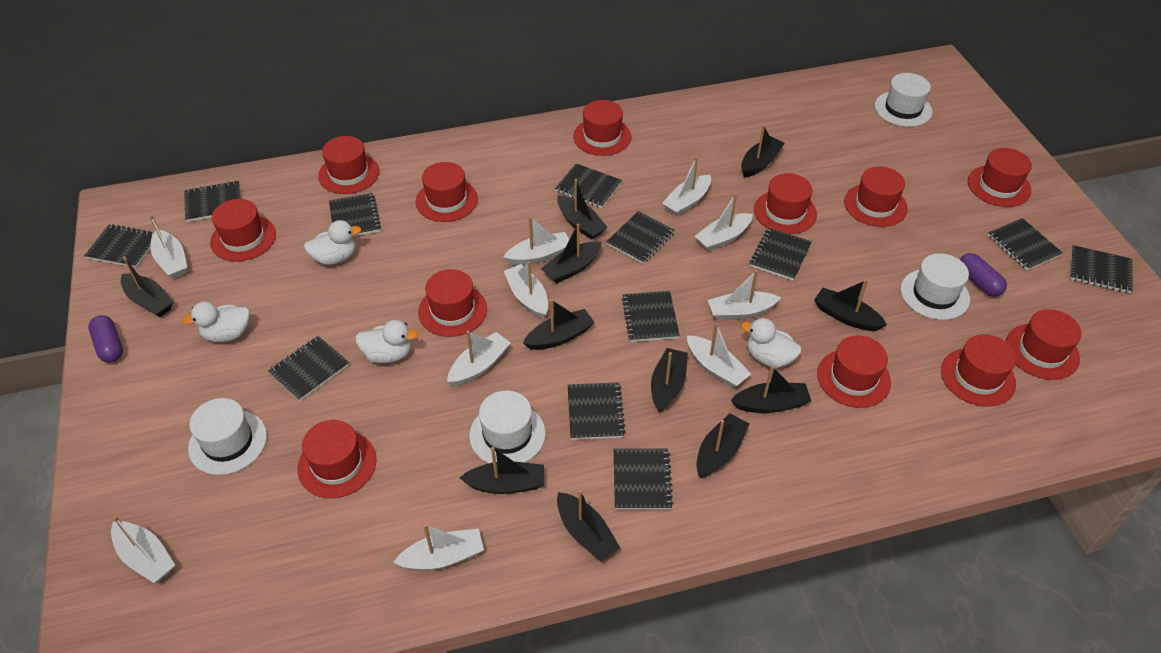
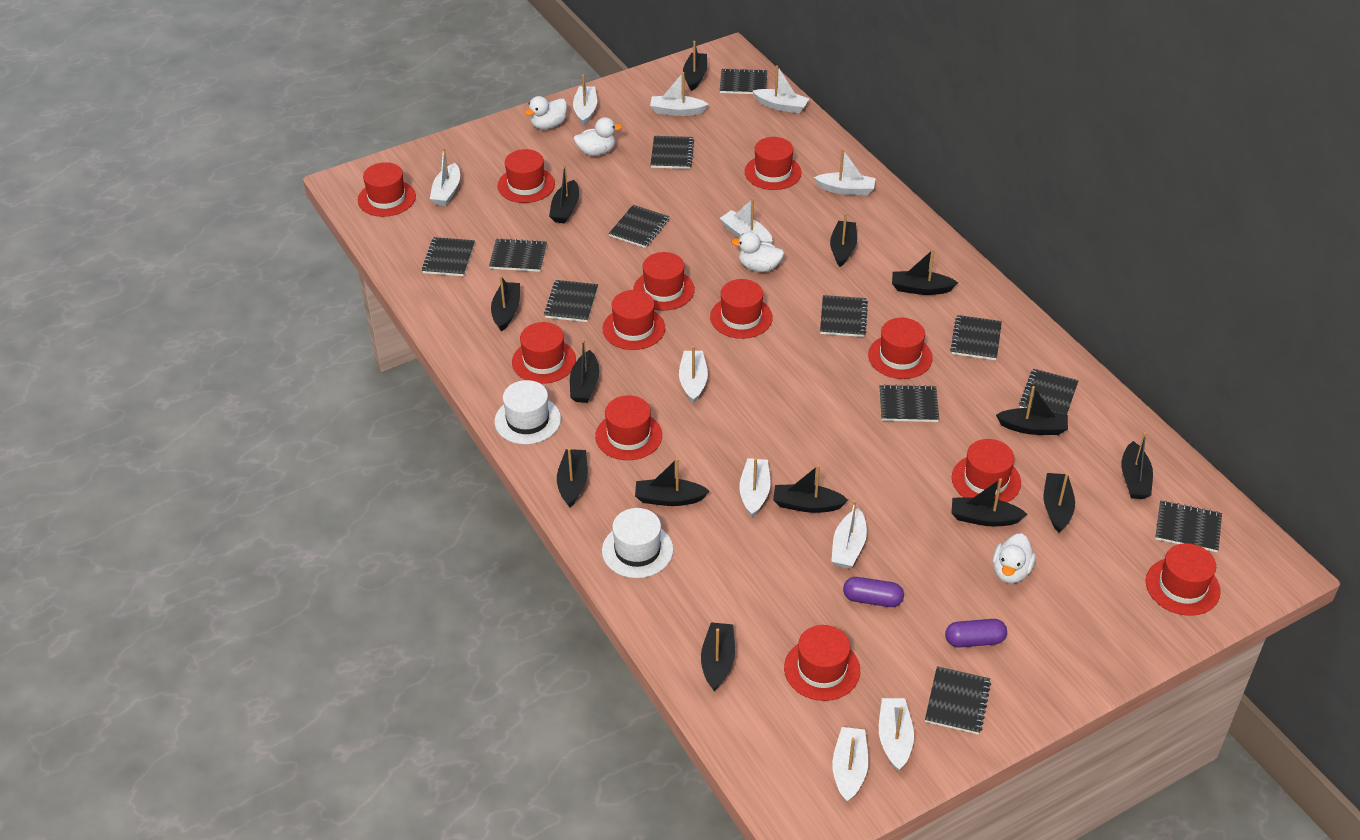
black boat: [121,256,173,317] [460,447,544,494] [523,299,595,350] [541,224,602,283] [557,179,608,240] [557,490,620,562] [651,348,688,413] [696,413,749,478] [731,366,811,413] [741,125,785,178] [814,279,887,331] = 11 -> [491,275,520,331] [549,165,579,224] [557,448,588,507] [570,339,599,403] [635,458,709,506] [683,41,707,91] [701,622,735,691] [773,465,848,513] [830,213,857,267] [892,249,958,295] [952,478,1027,526] [996,386,1068,435] [1044,473,1075,533] [1121,432,1153,499] = 14
white boat: [111,516,175,583] [150,215,188,278] [393,524,484,571] [447,331,511,386] [503,216,569,265] [504,261,548,319] [662,157,711,216] [687,323,751,388] [695,194,753,252] [708,270,781,320] = 10 -> [430,148,460,206] [573,75,597,126] [650,72,708,116] [679,346,708,404] [720,198,773,244] [739,458,770,517] [753,65,809,113] [814,149,876,195] [831,500,867,569] [832,727,868,802] [879,698,914,771] = 11
white hat: [188,398,267,475] [469,391,546,463] [875,73,933,127] [900,253,970,320] = 4 -> [495,380,561,444] [602,508,673,578] = 2

